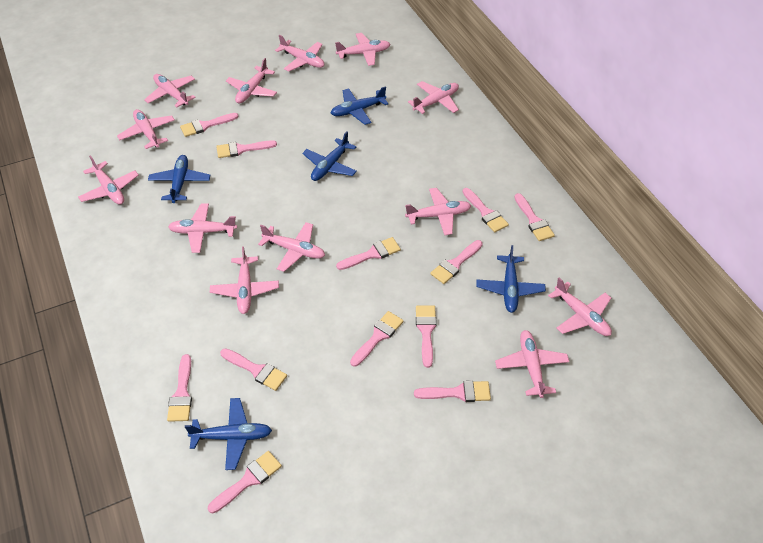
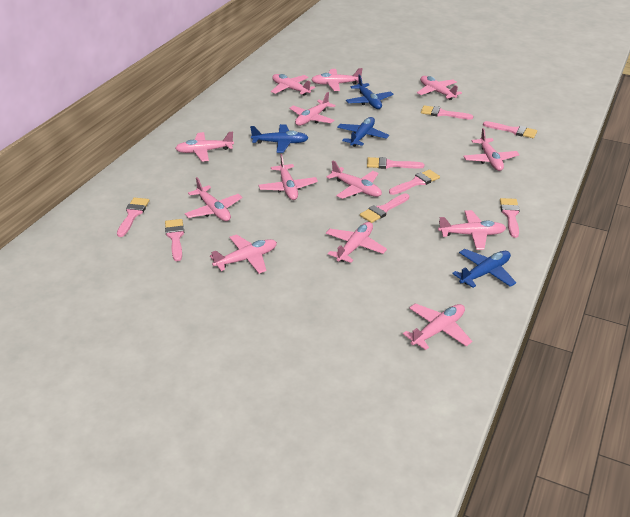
blue plane: [148,155,210,203] [185,398,272,470] [302,132,357,181] [331,86,388,125] [476,245,546,313] = 5 -> [250,124,308,153] [337,117,389,147] [346,75,394,109] [452,249,516,288] = 4
pink brush: [167,354,192,422] [180,113,239,137] [208,451,282,514] [216,140,277,158] [220,348,287,391] [336,237,401,270] [350,311,403,367] [414,381,491,402] [416,305,437,368] [430,240,483,284] [463,188,509,232] [514,193,555,241] = 12 -> [117,198,149,237] [165,219,184,261] [360,193,409,223] [367,157,424,169] [389,170,440,195] [421,105,473,119] [483,121,537,138] [500,198,520,238] = 8

